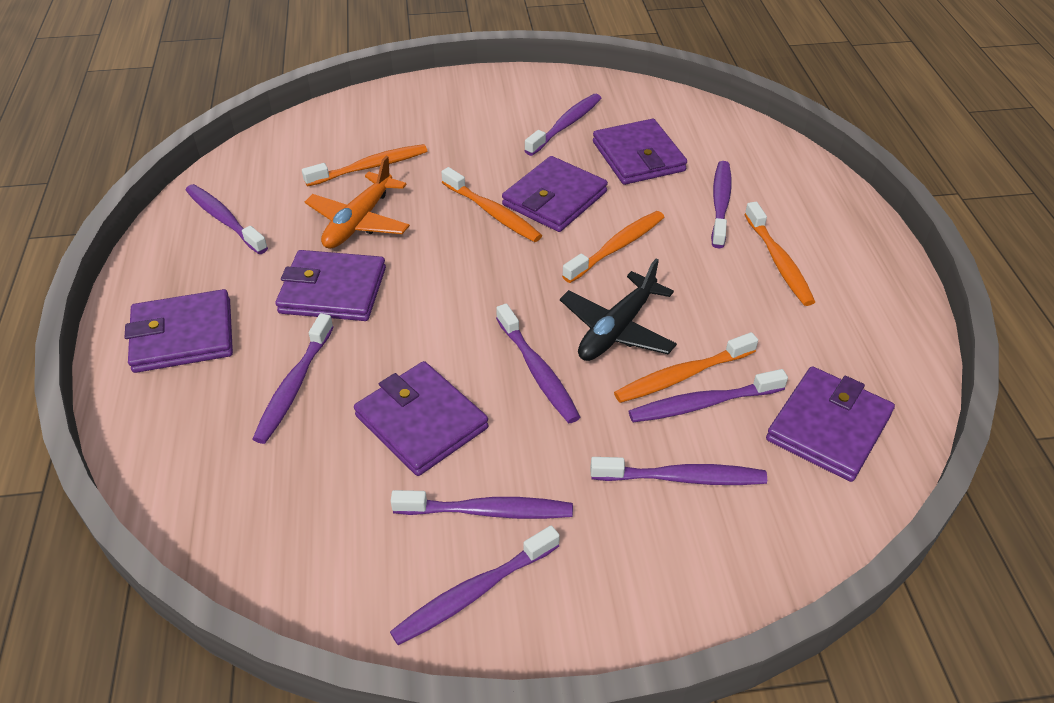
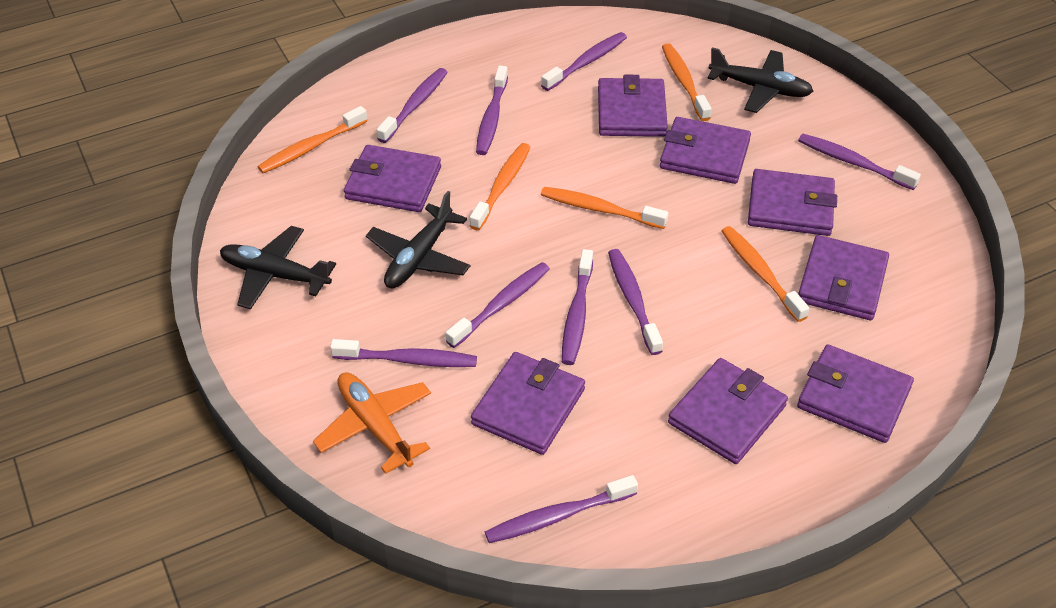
black plane: [560,258,677,361] = 1 -> [220,226,336,309] [366,191,470,288] [707,47,814,113] = 3
purple wallet: [125,289,233,373] [275,250,386,321] [354,361,488,476] [502,156,608,232] [593,119,687,185] [766,366,895,482] = 6 -> [344,145,441,212] [471,352,585,455] [598,75,668,137] [660,117,751,184] [668,358,788,464] [748,169,837,236] [797,345,914,443] [798,235,889,320] = 8

